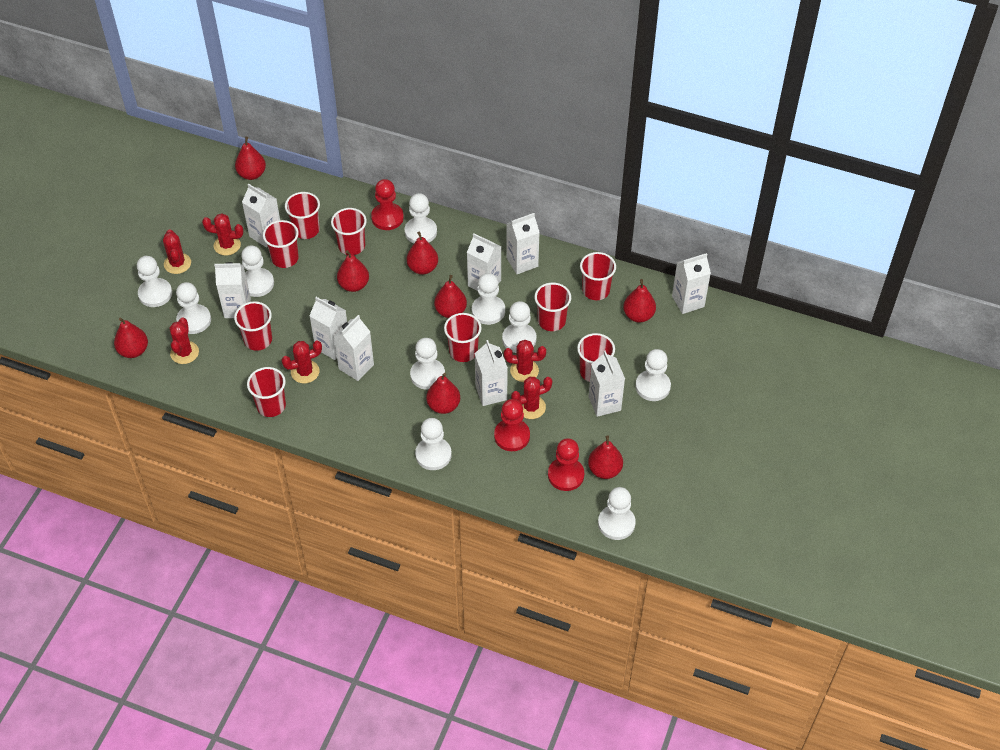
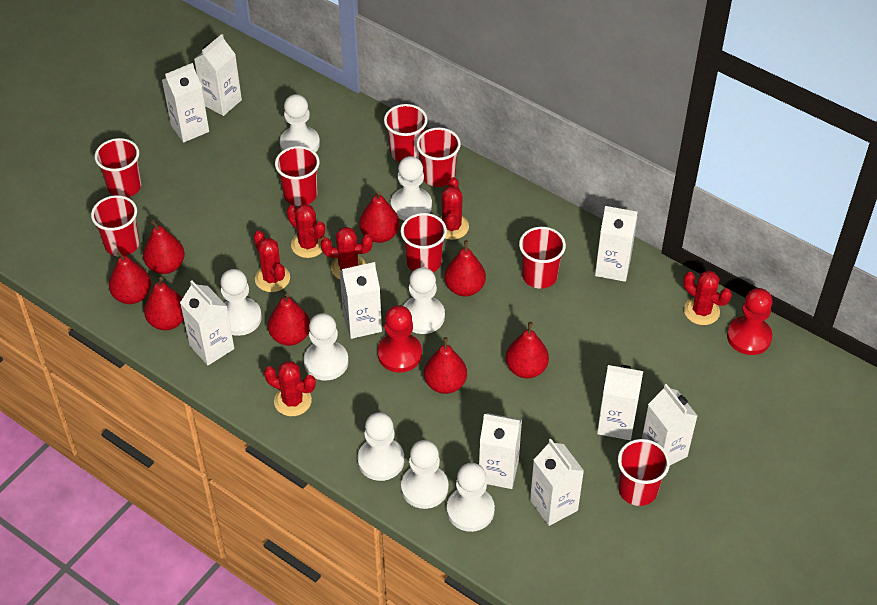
red cup: [234,301,272,351] [247,367,286,417] [263,220,299,268] [285,192,320,239] [331,208,367,255] [444,313,482,362] [535,283,571,331] [577,333,615,382] [580,252,616,300] = 9 -> [91,195,140,257] [95,138,141,197] [275,146,320,206] [384,104,428,162] [400,213,447,272] [416,127,461,187] [519,227,566,289] [618,439,670,506] = 8
red pawn: [371,179,404,230] [494,399,530,451] [548,438,584,491] = 3 -> [378,305,422,372] [727,288,773,355] = 2
white pawn: [137,256,172,307] [176,282,211,334] [241,245,274,297] [405,193,437,243] [410,338,445,390] [415,418,452,470] [472,273,505,325] [502,301,537,353] [598,487,636,540] [635,349,671,401] = 10 -> [220,269,262,336] [280,94,320,152] [303,313,349,381] [358,412,404,481] [391,156,432,221] [401,440,449,509] [403,267,445,334] [447,463,495,532] = 8

